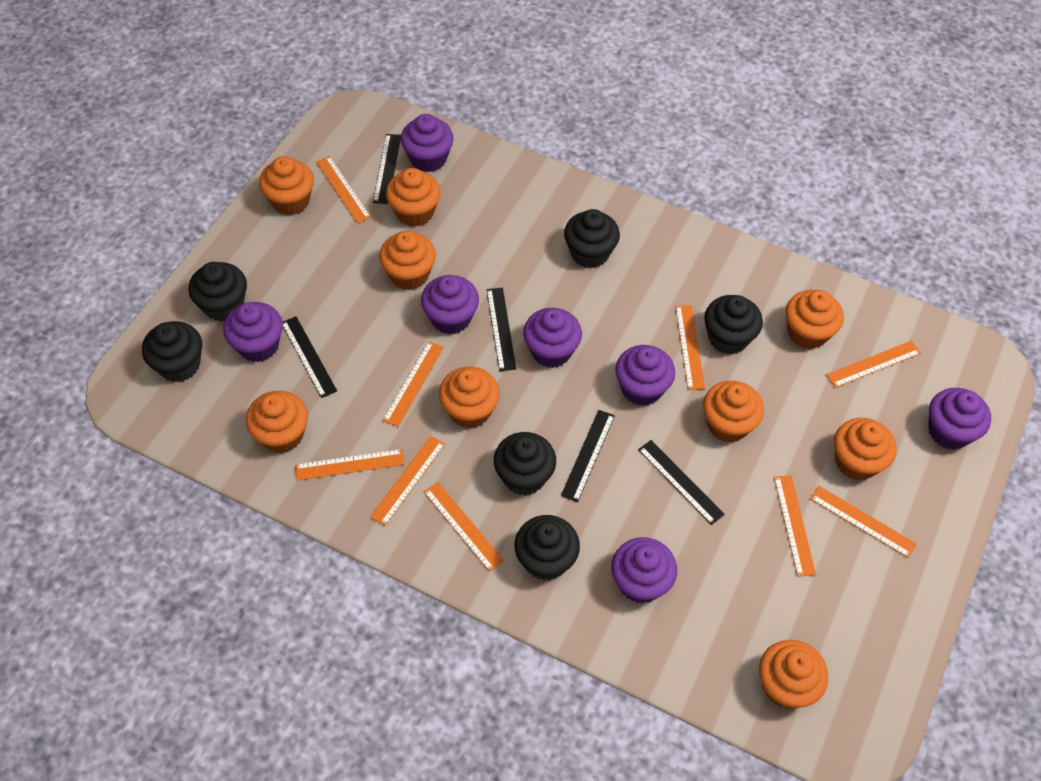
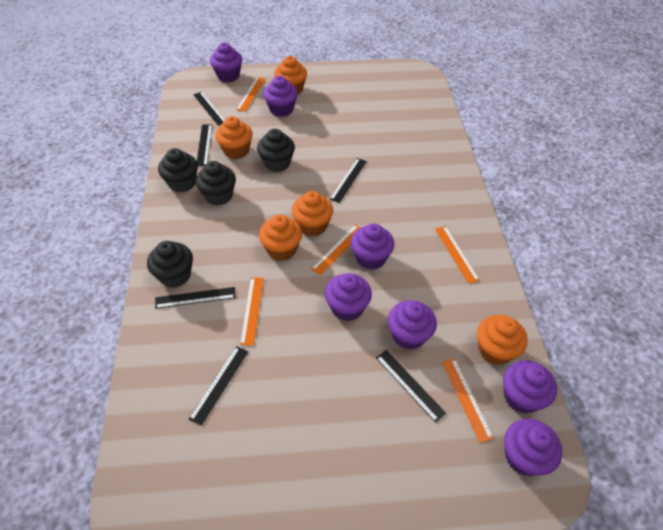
black cupcake: [142,321,202,382] [189,262,247,321] [494,432,556,496] [514,515,580,581] [564,209,620,268] [704,295,763,354] = 6 -> [147,241,193,288] [158,148,198,192] [195,161,236,205] [257,129,295,172] = 4
black ruler: [283,316,337,398] [373,134,401,204] [487,288,516,371] [561,410,615,502] [638,440,725,525] = 5 -> [155,287,236,309] [189,346,249,426] [193,92,225,126] [197,124,212,166] [330,158,367,203] [376,350,446,423] = 6
orange cupcake: [246,391,308,453] [259,156,314,215] [379,231,436,290] [386,168,441,227] [439,367,500,428] [703,381,764,442] [759,640,828,709] [785,290,844,349] [834,418,897,481] = 9 -> [215,116,253,159] [259,215,302,261] [274,56,307,95] [292,191,333,237] [477,315,528,365] = 5
orange ruler: [295,449,404,480] [316,156,371,224] [370,436,445,526] [383,341,444,427] [424,482,504,572] [675,305,705,390] [774,475,816,577] [810,486,917,558] [826,341,921,388] = 9 -> [236,77,265,112] [240,277,264,346] [311,225,361,275] [435,226,480,284] [442,358,494,443] = 5

